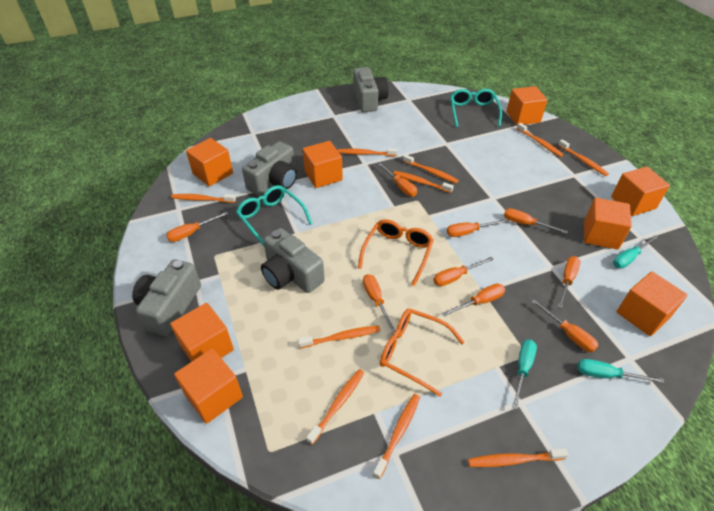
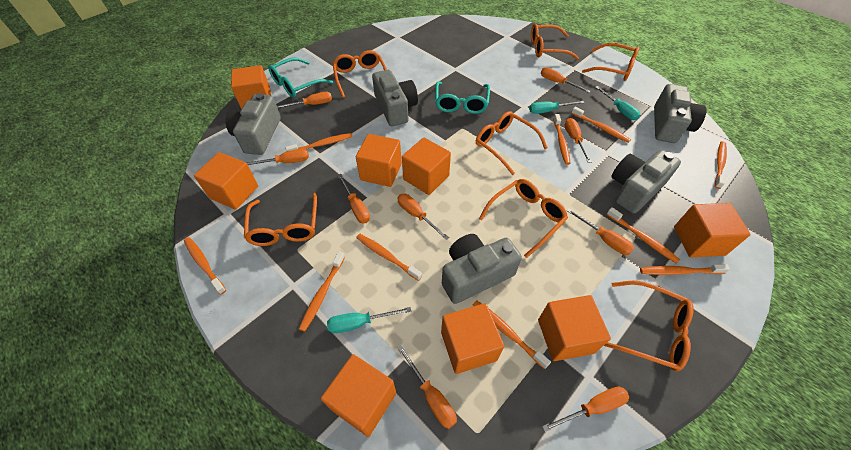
grey camera: [132,259,201,336] [242,141,297,196] [261,228,325,293] [353,67,389,112] = 4 -> [226,93,281,155] [372,70,418,126] [442,234,522,304] [611,150,681,213] [654,84,707,143] = 5
orange glasses: [358,219,434,286] [380,309,464,397] = 2 -> [244,193,317,246] [332,50,387,98] [476,111,548,175] [479,179,568,258] [531,24,579,60] [582,43,639,81] [604,281,694,372] = 7

